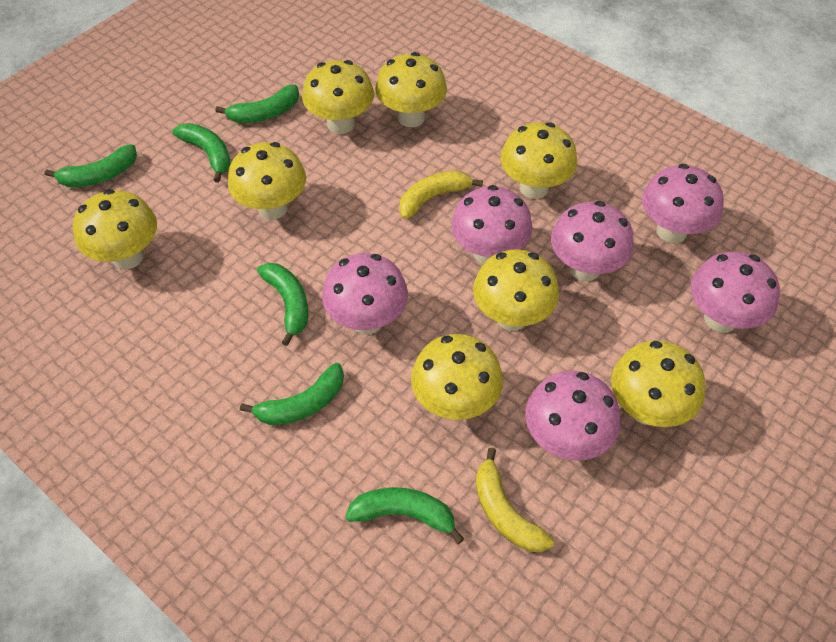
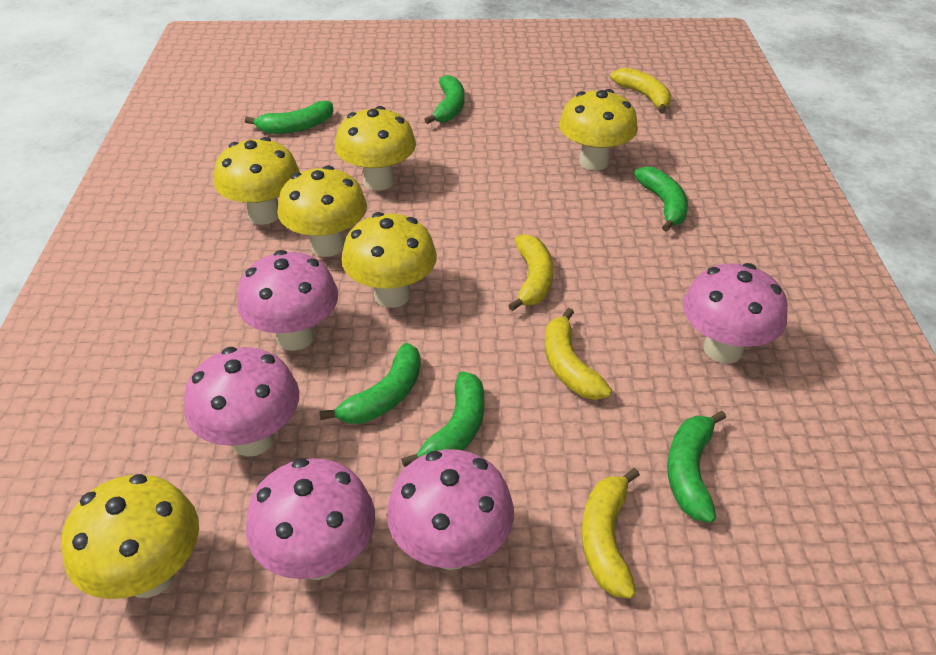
pink mushroom: [322,253,408,334] [451,185,533,264] [525,371,620,461] [551,201,634,281] [642,164,724,243] [691,251,780,333] = 6 -> [184,347,299,456] [237,250,338,351] [246,458,375,580] [387,449,514,570] [683,263,788,363] = 5
yellow banana: [399,171,483,219] [476,447,554,552] = 2 -> [508,234,553,311] [545,308,612,400] [581,468,640,599] [610,68,671,114] = 4
yellow mushroom: [73,189,157,269] [228,142,306,220] [302,60,374,134] [375,52,447,127] [411,334,503,420] [473,249,559,331] [501,122,577,199] [611,340,706,427] = 8 -> [61,474,199,599] [214,137,300,225] [278,165,367,257] [335,106,416,191] [342,212,437,308] [559,89,638,171] = 6

